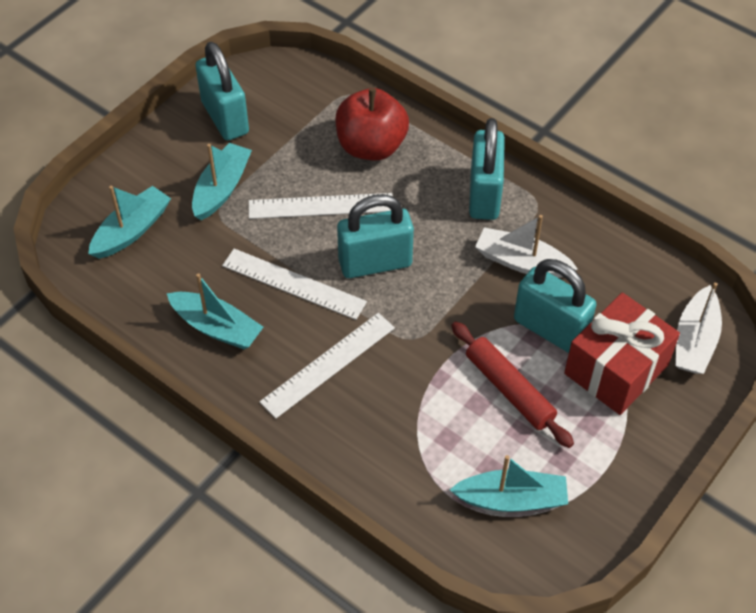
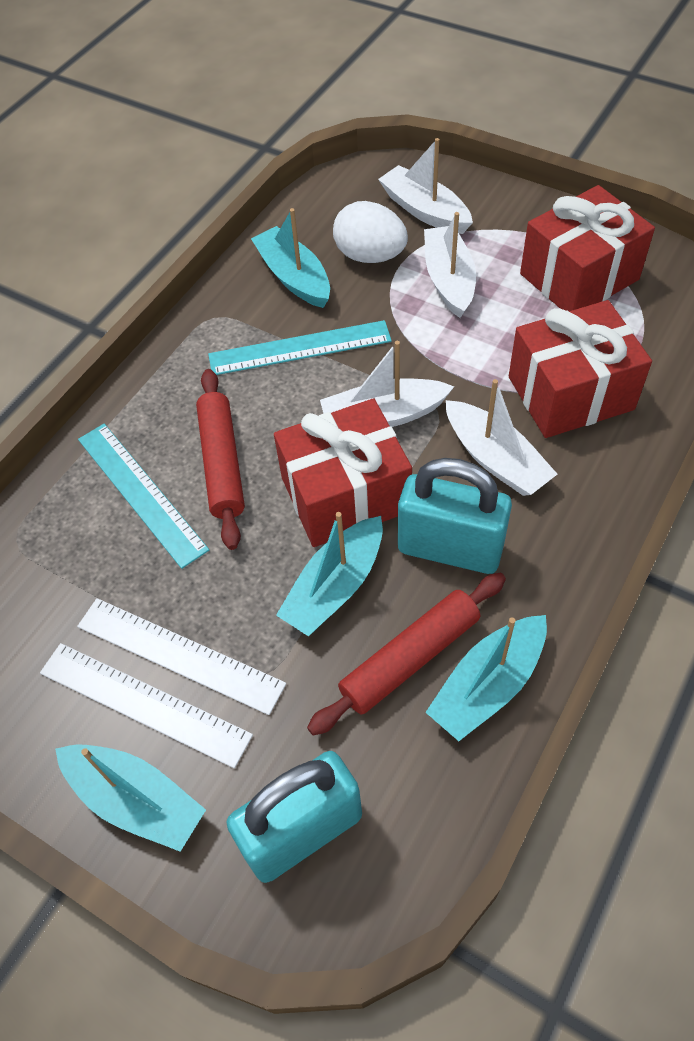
red apple: [335,88,409,161] = 1 -> none = 0
red gift: [564,292,680,415] = 1 -> [274,398,412,547] [509,300,652,438] [520,185,655,311] = 3
red rolling pin: [451,322,574,448] = 1 -> [196,369,245,550] [307,573,506,736] = 2
turquoise padlock: [195,42,249,141] [337,194,414,278] [469,118,505,220] [514,259,597,353] = 4 -> [226,751,362,883] [398,458,512,574] = 2
turquoise ruler: none = 0 -> [78,424,209,569] [208,320,392,375] = 2
white boat: [475,215,578,278] [675,283,722,374] = 2 -> [320,341,454,427] [378,138,473,234] [424,212,476,318] [446,379,557,496] = 4
white egg: none = 0 -> [333,201,408,263] = 1
white ruler: [222,249,367,320] [249,193,393,219] [260,313,395,419] = 3 -> [40,643,253,768] [77,598,286,715] = 2

